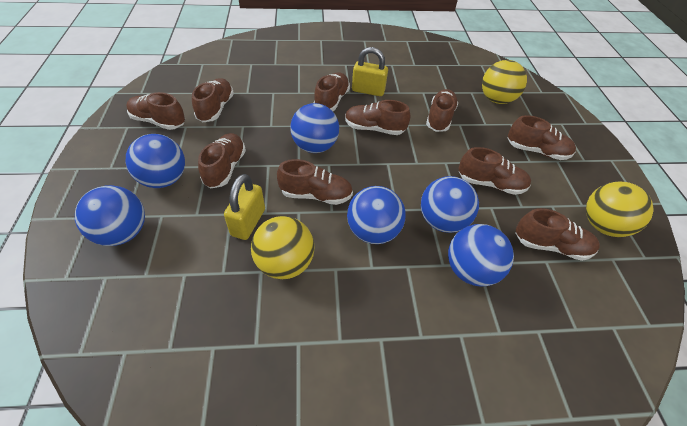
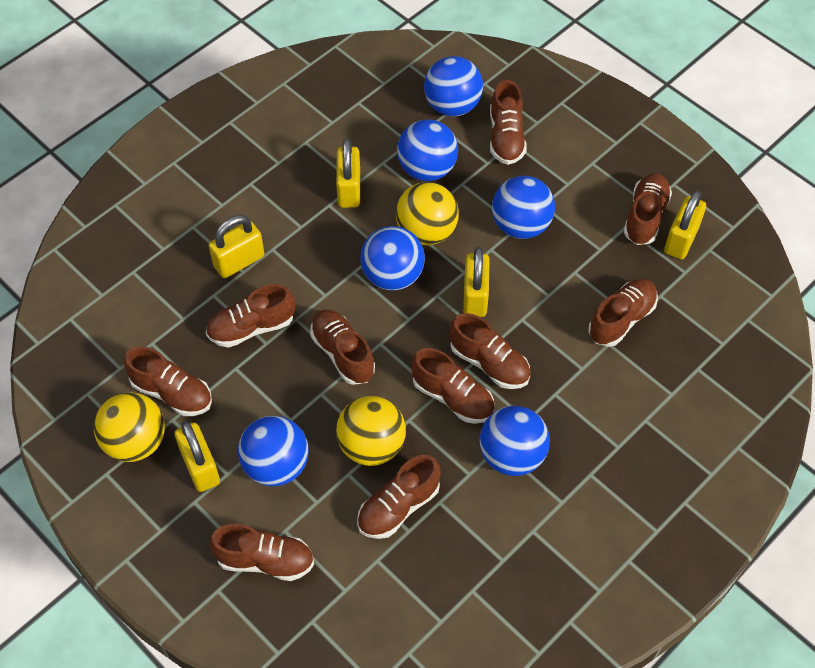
yellow padlock: [224,174,265,240] [352,47,388,96] = 2 -> [174,421,220,492] [209,215,264,278] [336,138,360,208] [463,247,490,317] [664,190,706,260] = 5

